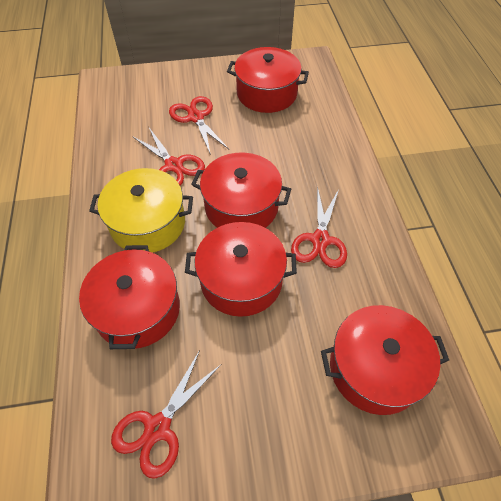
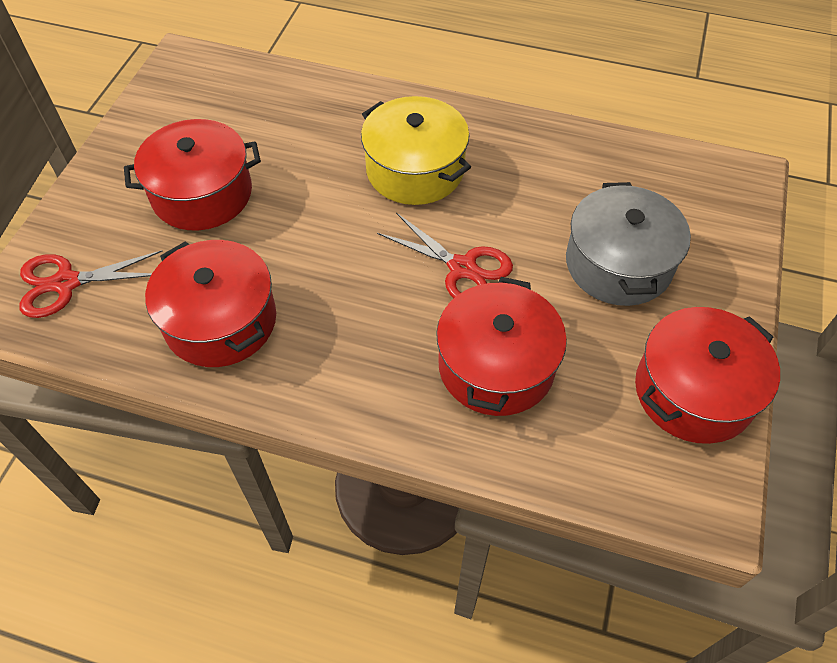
grey pot: none = 0 -> [566,182,691,306] = 1
red pot: [79,245,180,349] [185,222,297,317] [191,153,291,228] [227,47,309,113] [321,305,449,415] = 5 -> [124,119,261,230] [145,240,276,367] [436,277,567,416] [635,307,780,444] = 4
red scissors: [111,350,222,479] [132,126,205,186] [169,96,229,155] [291,186,347,268] = 4 -> [19,250,162,318] [377,213,513,298] = 2

